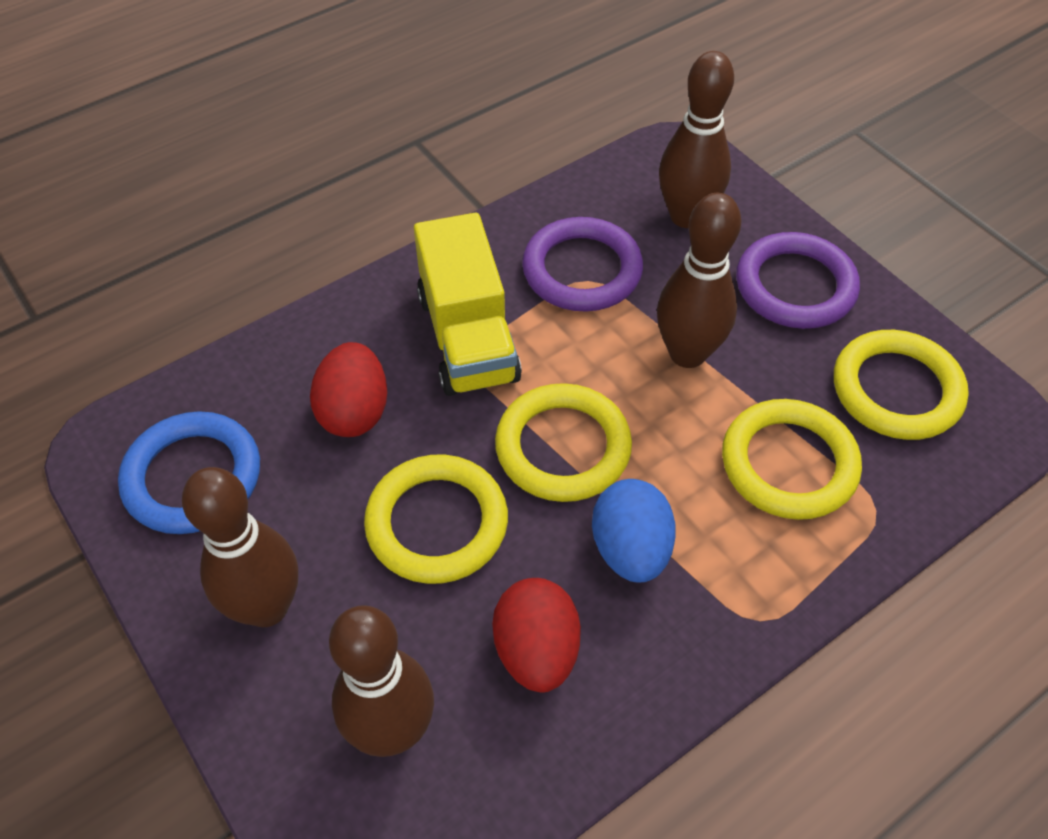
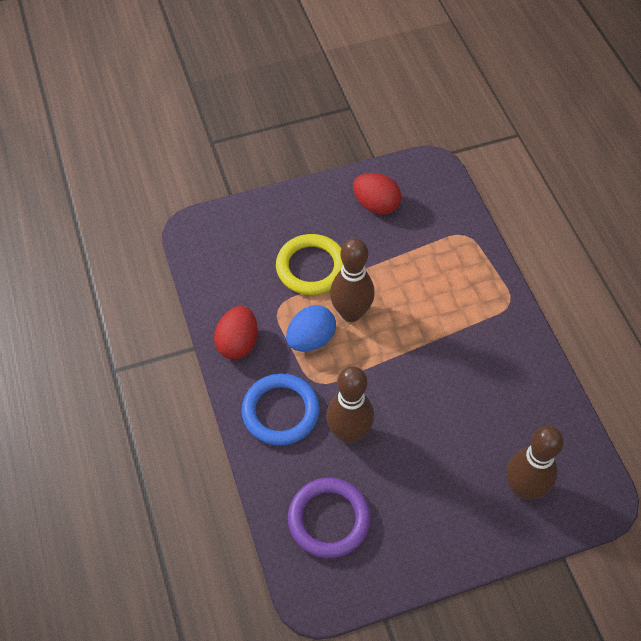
brown bowling pin: [182,467,298,627] [329,605,434,757] [657,193,741,368] [659,51,734,228] = 4 -> [326,366,374,444] [330,238,374,322] [506,426,564,500] = 3
purple ring: [522,217,643,312] [736,232,860,329] = 2 -> [288,478,371,558] = 1
yellow ring: [364,455,508,584] [495,383,632,502] [722,399,862,520] [834,330,969,440] = 4 -> [276,234,343,295] = 1
yellow truck: [414,213,522,396] = 1 -> none = 0

